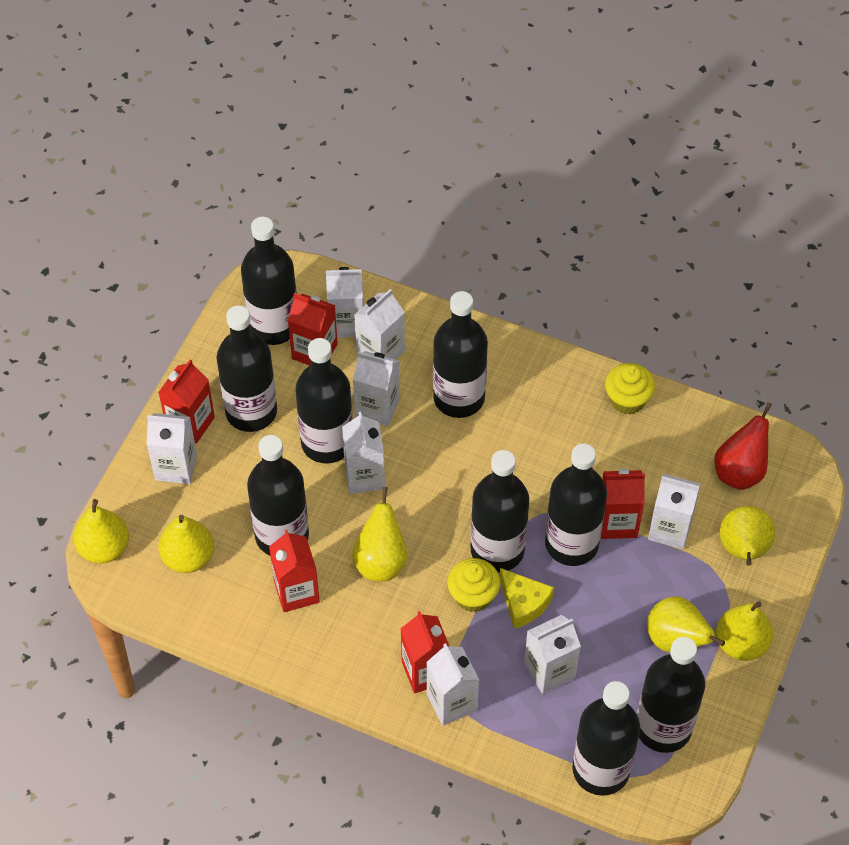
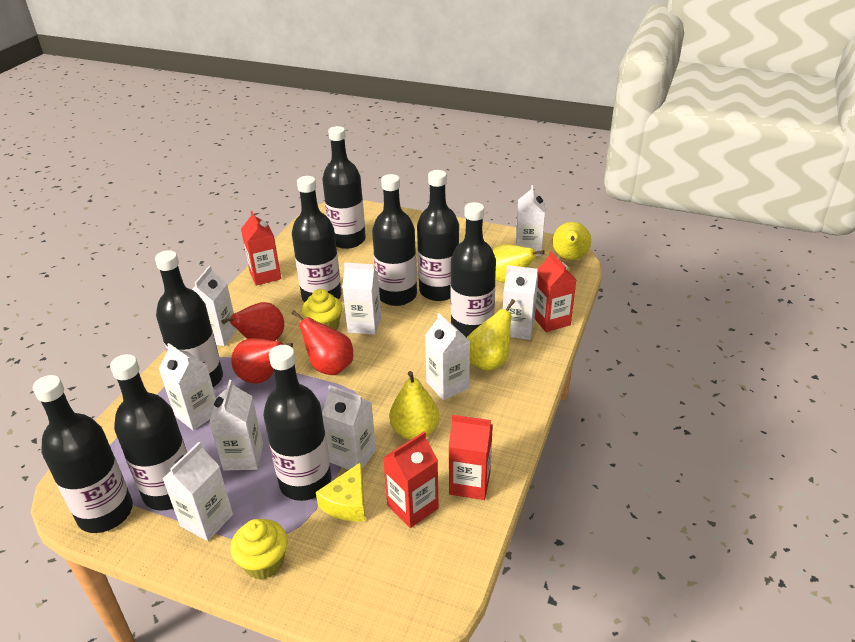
red carton: [158,360,215,444] [269,530,320,612] [288,293,338,366] [401,611,449,694] [601,469,645,539] = 5 -> [241,211,281,286] [383,432,439,528] [449,415,493,500] [535,251,577,332] = 4
red pear: [714,402,772,490] = 1 -> [221,302,284,341] [231,338,293,384] [291,310,353,375] = 3
white carton: [147,413,197,484] [326,267,364,338] [342,412,385,494] [353,351,400,426] [354,289,405,360] [427,643,479,726] [524,615,581,694] [648,474,701,549] = 8 -> [159,343,216,430] [163,442,233,541] [192,266,237,346] [209,380,263,471] [322,385,376,470] [342,262,381,335] [425,313,470,400] [503,265,538,340] [516,185,545,256] = 9
yellow pear: [73,499,129,564] [158,515,214,573] [352,487,407,581] [647,596,725,652] [716,601,773,661] [720,506,775,566] = 6 -> [389,371,439,440] [467,299,515,371] [493,244,545,283] [553,222,591,260] = 4

